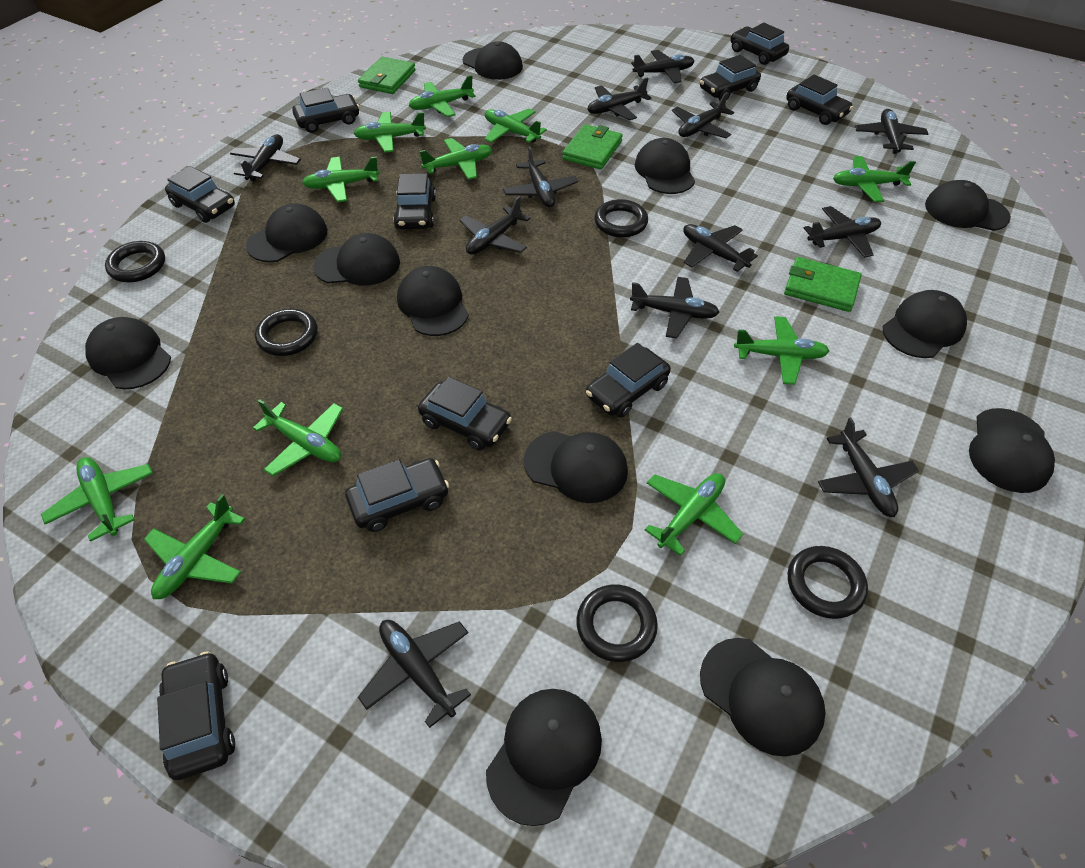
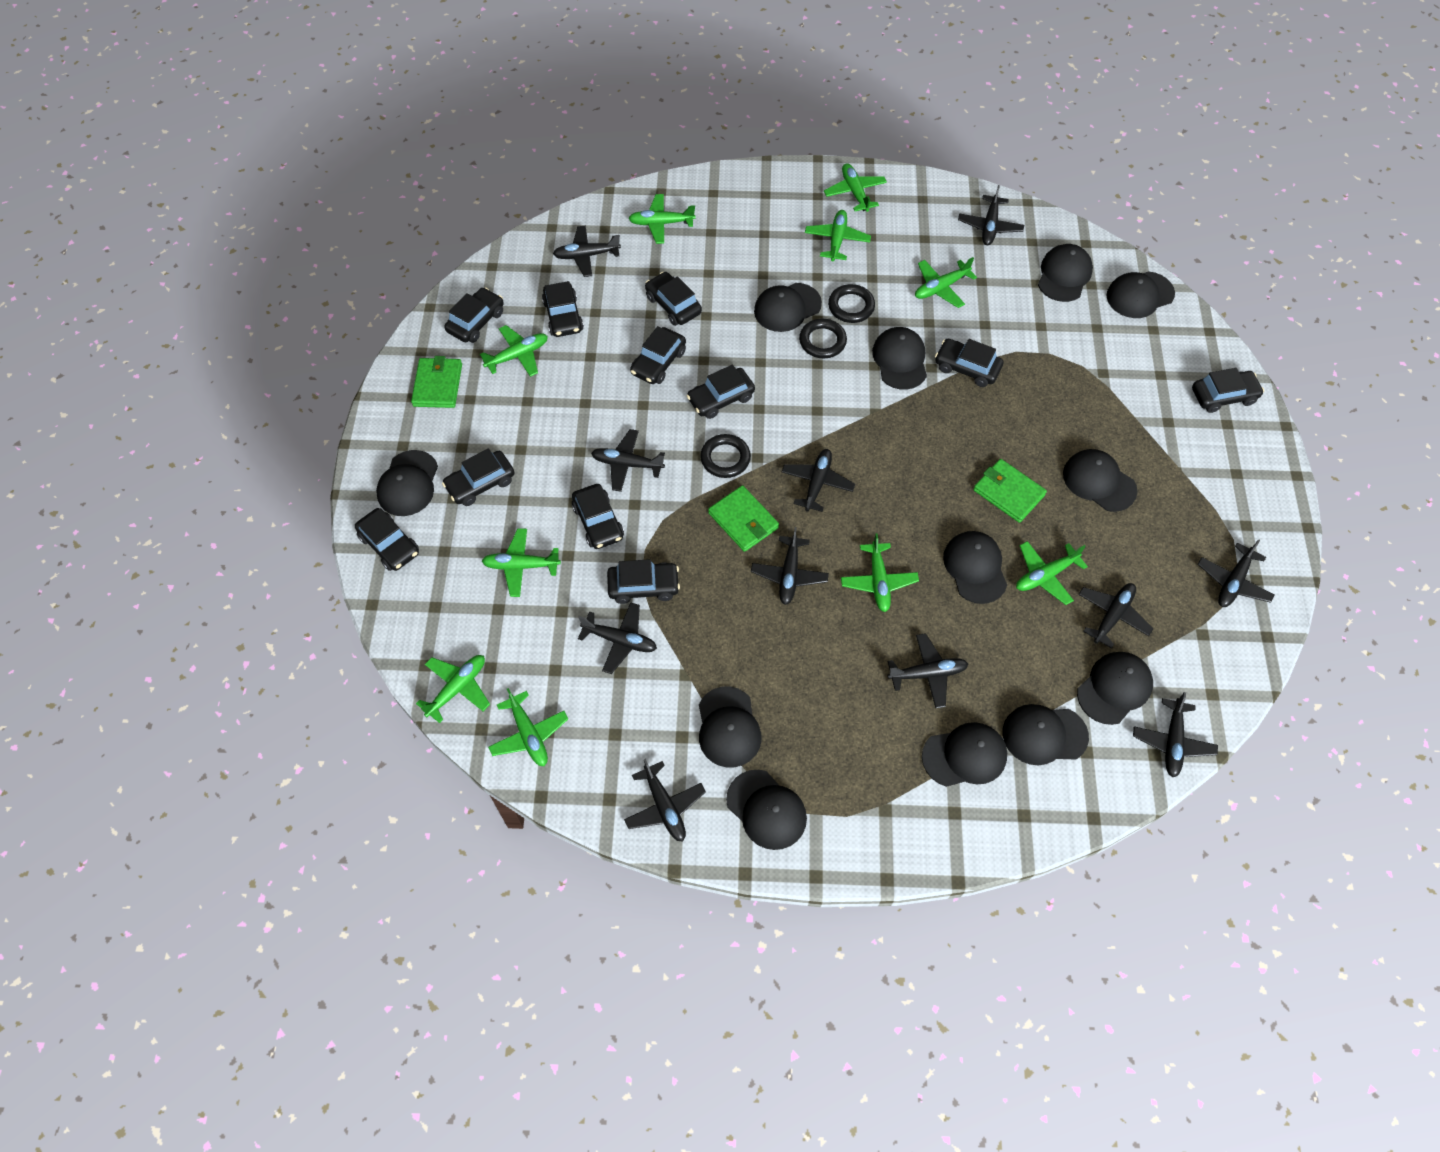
black car: [157,651,235,780] [165,166,235,223] [292,88,360,133] [345,458,449,532] [393,173,436,229] [418,377,512,450] [586,343,671,418] [700,55,761,100] [731,23,789,65] [786,75,853,125] = 10 -> [355,508,419,571] [442,449,515,506] [444,287,504,343] [542,281,584,337] [572,484,624,549] [607,559,680,604] [630,326,686,384] [645,272,702,326] [687,365,755,419] [935,339,1004,387] [1192,368,1264,413] = 11
black plane: [230,134,301,181] [358,620,471,728] [460,196,531,255] [503,146,578,208] [587,77,652,120] [630,277,720,339] [631,50,694,83] [672,92,734,138] [683,224,758,272] [804,206,881,258] [818,417,919,517] [855,109,928,154] = 12 -> [553,226,621,277] [578,602,657,674] [591,429,665,492] [624,759,706,842] [751,527,829,605] [782,449,855,512] [887,633,968,709] [958,185,1024,245] [1078,583,1153,649] [1133,692,1218,777] [1198,539,1275,607] = 11
black ring: [105,241,165,282] [255,309,318,356] [576,585,658,662] [594,199,648,238] [788,546,868,619] = 5 -> [700,434,751,478] [799,319,847,359] [828,284,875,323] = 3
green plane: [41,457,153,542] [144,494,245,599] [253,399,343,476] [302,157,380,202] [353,112,426,152] [409,75,476,117] [420,138,493,180] [484,109,547,143] [645,473,743,556] [734,316,829,385] [833,156,916,202] = 11 -> [416,655,490,723] [480,325,548,377] [482,529,561,597] [488,688,568,766] [628,194,695,244] [805,210,871,262] [824,163,887,212] [841,533,919,612] [915,257,977,308] [1016,541,1088,605] = 10

